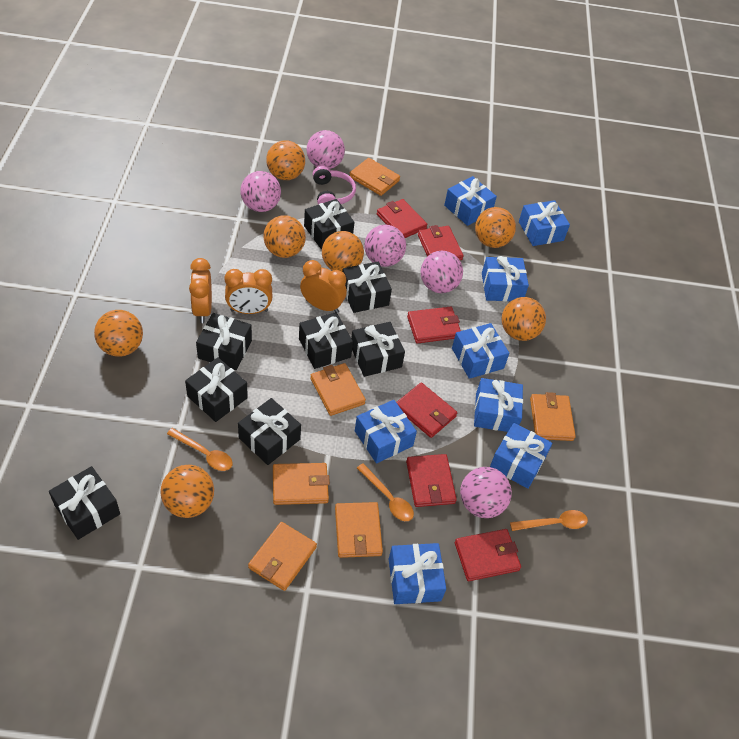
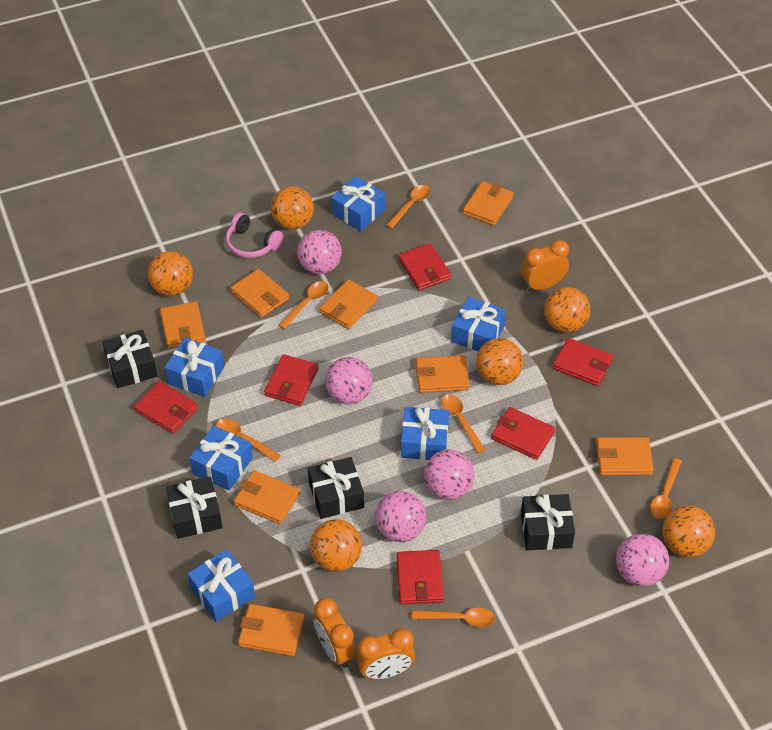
black gift: [49,466,120,540] [185,357,248,422] [196,313,252,370] [238,398,301,465] [299,312,353,369] [304,199,354,250] [342,262,392,313] [351,322,405,377] = 8 -> [103,330,158,389] [166,476,222,539] [308,457,364,519] [521,494,575,550] = 4
blue gift: [355,400,417,463] [389,543,446,604] [444,176,497,226] [452,323,509,379] [474,378,523,432] [482,256,529,301] [490,423,553,489] [519,200,570,246] = 8 -> [164,338,224,397] [188,549,255,622] [190,426,253,491] [331,176,385,231] [401,407,449,460] [451,297,506,351] = 6
orange ball: [94,310,143,357] [160,465,214,518] [263,215,306,258] [266,140,305,180] [322,231,364,271] [475,207,516,248] [502,297,546,341] = 7 -> [148,251,193,296] [271,186,314,230] [310,519,362,572] [476,338,523,385] [544,287,590,333] [662,505,715,558] = 6
orange spoon: [167,428,233,471] [357,463,414,521] [510,510,588,531] = 3 -> [216,419,281,462] [279,281,329,329] [386,185,430,229] [412,608,495,627] [441,394,485,453] [650,458,682,519] = 6
orange wallet: [248,522,317,591] [273,463,330,505] [310,363,366,416] [335,502,383,558] [349,158,400,196] [530,392,576,441] = 6 -> [160,301,206,349] [231,269,289,318] [234,470,300,524] [238,604,304,656] [319,279,378,329] [416,355,470,393] [463,181,513,225] [596,437,654,475] = 8

